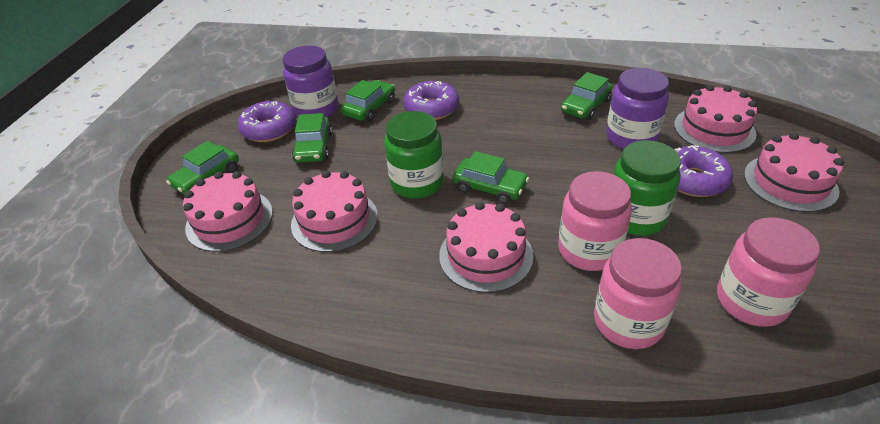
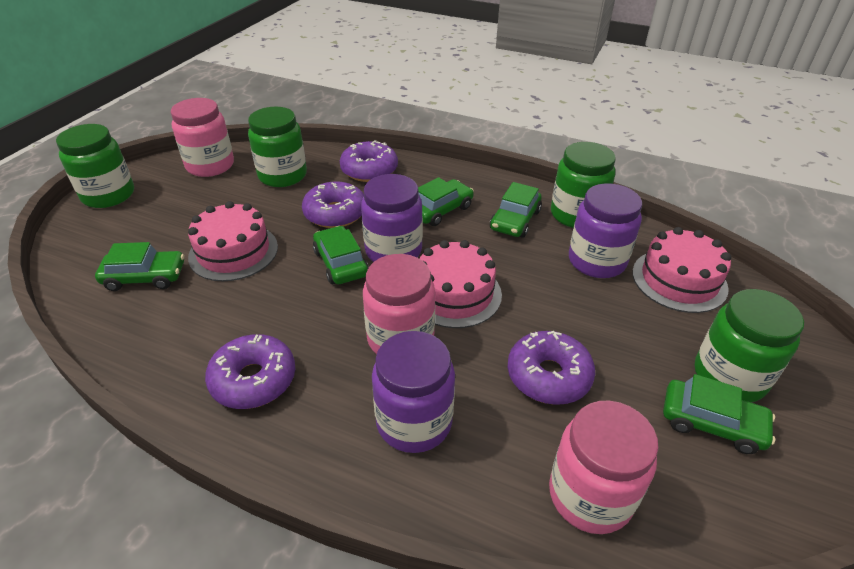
green jar: [384,111,444,199] [614,140,681,236] = 2 -> [56,124,134,208] [248,107,307,187] [551,142,616,228] [695,289,804,402] = 4
pink cake: [183,171,273,252] [291,171,378,252] [439,202,533,293] [674,85,757,153] [744,133,844,212] = 5 -> [188,201,278,281] [419,240,502,328] [632,227,731,313] = 3
purple donut: [238,101,296,142] [403,81,459,120] [675,145,733,197] = 3 -> [205,334,295,409] [302,181,364,228] [340,140,398,182] [507,331,595,405] = 4
purple jar: [283,46,338,117] [606,68,669,149] = 2 -> [361,174,423,262] [372,331,455,453] [569,183,642,278] = 3

